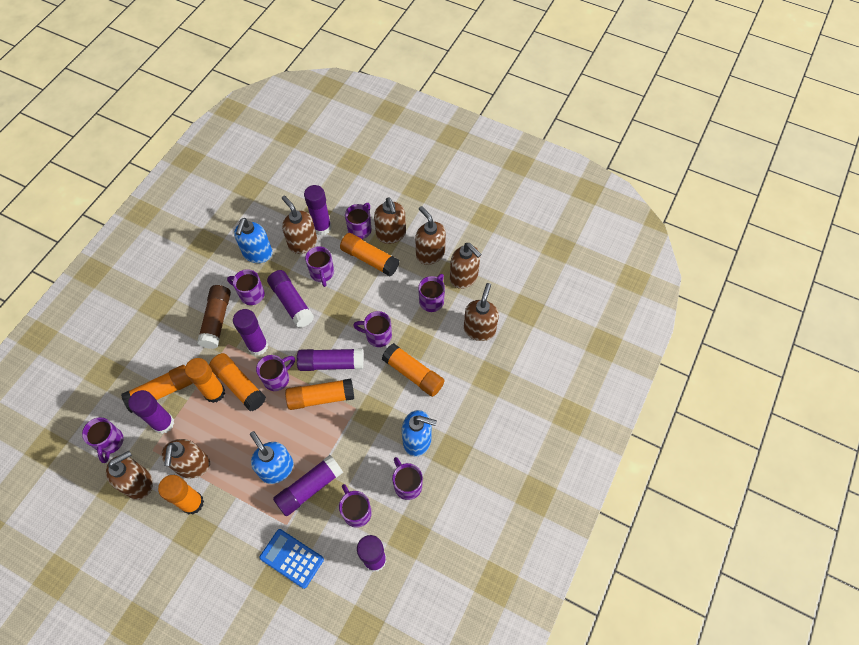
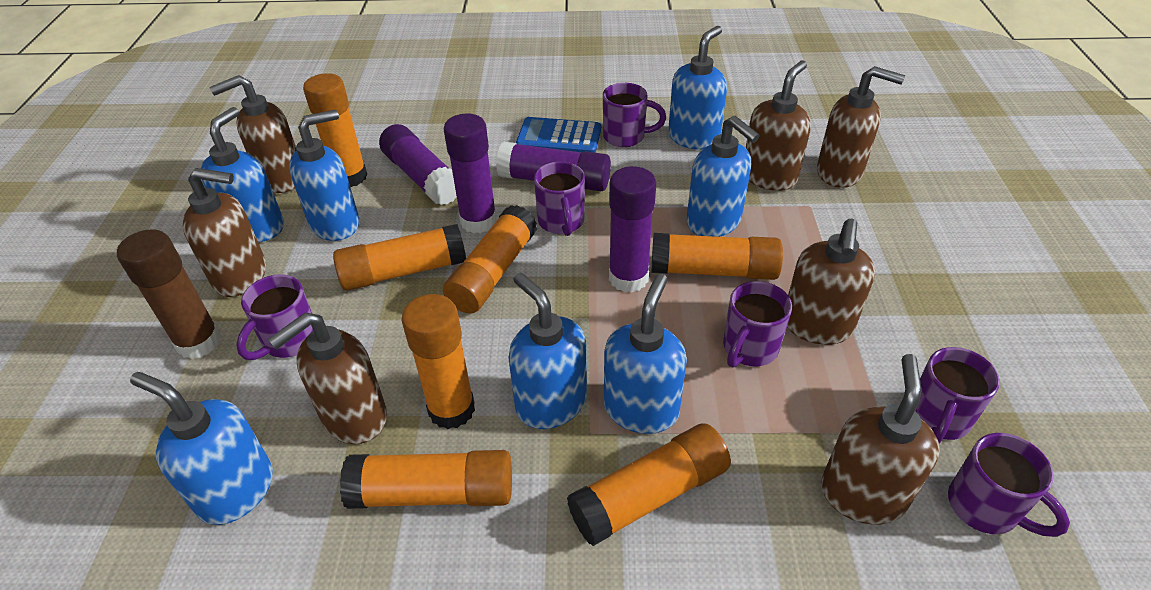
blue soap dispenser: [234,218,273,263] [250,431,294,484] [402,410,437,456] = 3 -> [130,372,273,525] [201,107,284,242] [289,110,359,241] [508,273,587,429] [604,274,687,434] [668,26,727,150] [686,116,760,237] = 7
purple glue stick: [128,390,174,434] [233,309,268,356] [267,270,314,328] [273,455,343,516] [297,349,363,371] [304,185,332,235] [357,535,387,572] = 7 -> [379,124,457,205] [443,114,497,233] [496,142,611,191] [609,166,656,292] = 4
purple mug: [82,417,124,463] [227,269,265,305] [256,355,295,391] [305,246,334,287] [339,484,372,528] [345,203,372,239] [353,311,392,347] [392,457,423,500] [418,274,445,312] = 9 -> [236,274,313,360] [534,162,585,236] [603,83,666,147] [723,281,792,368] [915,347,1000,443] [948,433,1070,537] = 6

